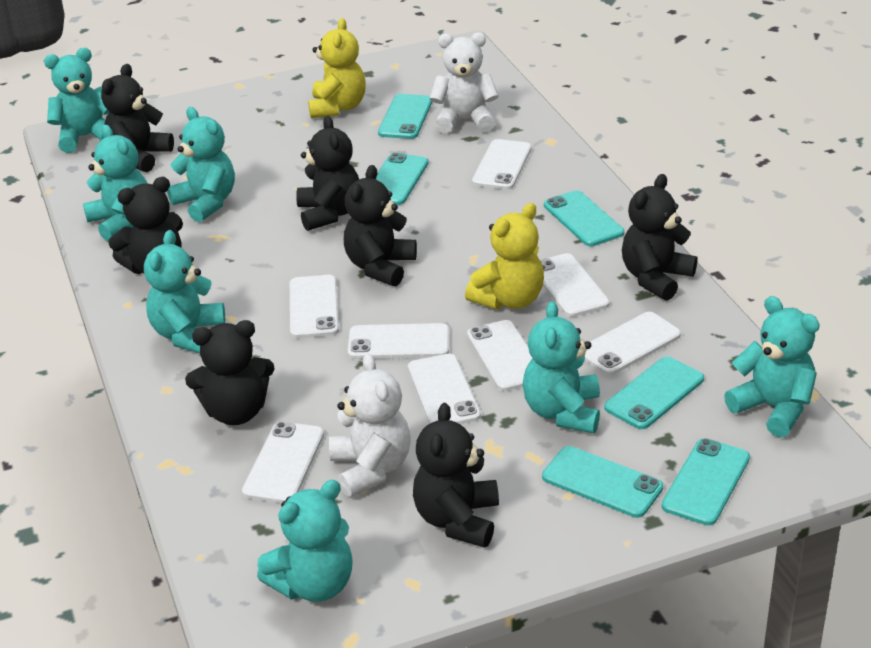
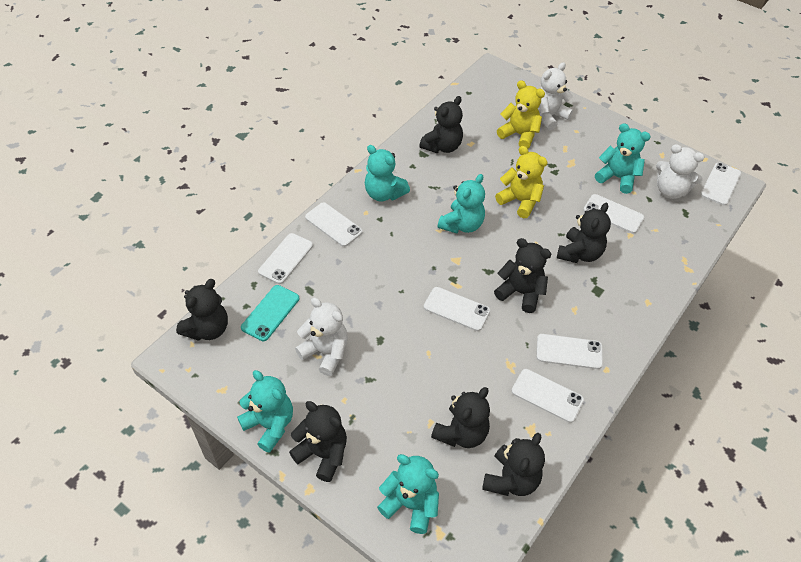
turquoise phone: [376,153,428,205] [378,94,432,139] [542,446,663,518] [544,190,624,246] [604,356,704,429] [662,438,750,525] = 6 -> [241,285,299,341] = 1
turquoise teddy bear: [44,48,109,153] [83,125,148,242] [144,230,225,353] [167,107,235,222] [257,480,353,602] [523,301,600,433] [724,296,820,438] = 7 -> [237,370,293,453] [365,145,410,202] [377,454,439,534] [438,174,485,233] [595,123,651,194] = 5
white phone: [242,422,324,503] [290,275,339,338] [348,323,449,359] [408,354,481,424] [467,320,532,391] [472,139,531,190] [540,253,610,317] [585,312,681,375] = 8 -> [258,233,313,284] [305,202,363,247] [424,287,490,331] [512,369,584,423] [536,334,603,369] [583,194,644,233] [701,163,741,205] = 7
white teddy bear: [329,353,411,497] [430,32,499,133] = 2 -> [295,298,348,376] [538,62,573,130] [656,144,704,199] = 3

